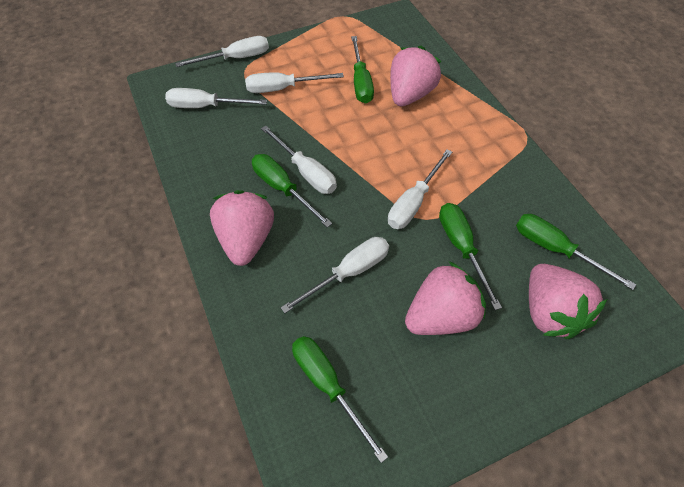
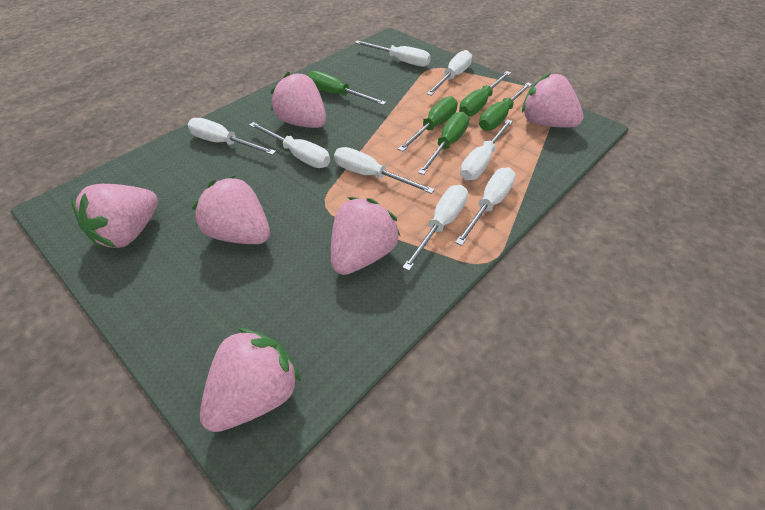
pink strawberry: [210,190,274,266] [390,46,442,106] [405,261,486,335] [529,264,607,339] = 4 -> [71,184,158,248] [192,176,270,244] [200,328,301,432] [271,72,326,128] [331,197,400,275] [522,73,584,128] = 6
white screwdriver: [165,88,267,108] [175,36,269,67] [245,72,344,93] [261,126,337,194] [281,237,389,313] [388,149,452,229] = 6 -> [188,118,276,155] [249,122,330,168] [334,147,435,194] [355,40,431,67] [402,185,468,271] [427,50,472,95] [455,167,516,246] [460,119,513,180] = 8

